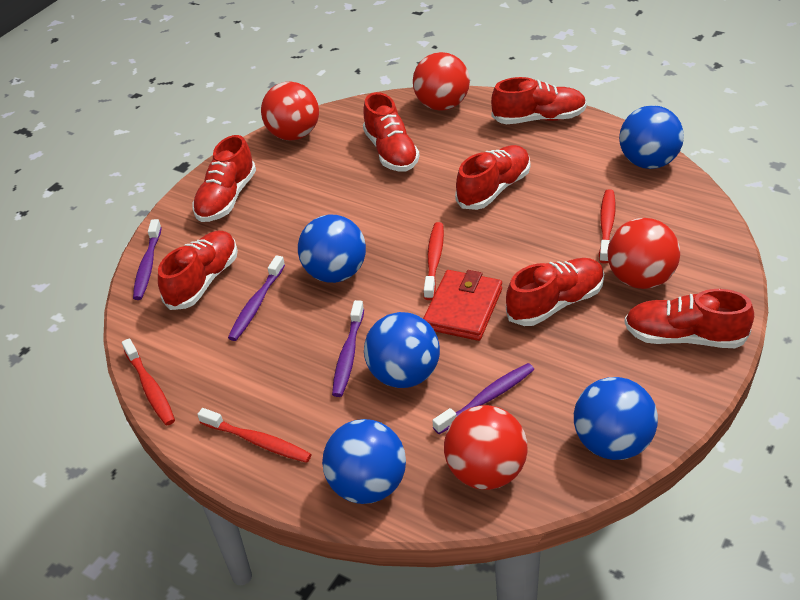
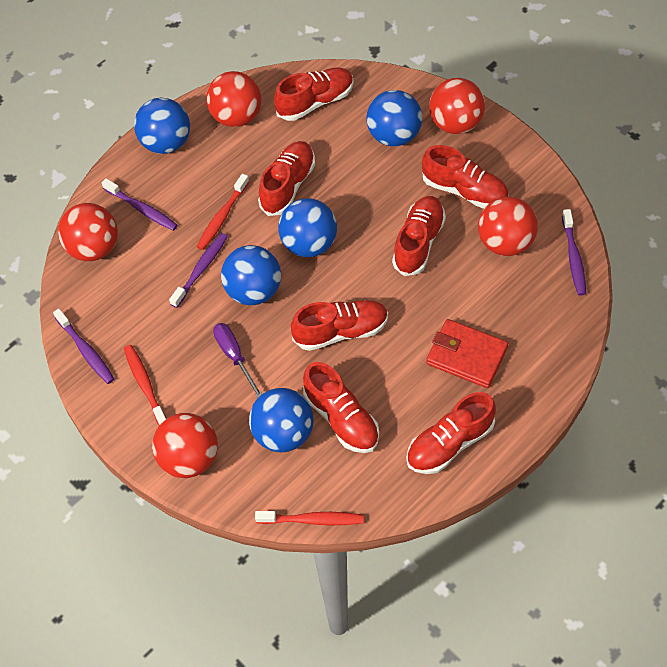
purple screwdriver: none = 0 -> [213,323,262,398] = 1
red ball: [261,82,319,141] [413,52,470,111] [444,405,528,490] [607,218,680,289] = 4 -> [58,203,118,261] [152,413,218,478] [206,71,261,127] [429,78,485,134] [478,197,538,256] = 5
red toothbrush: [122,338,175,426] [197,408,312,463] [424,222,444,300] [599,189,615,264] = 4 -> [124,345,167,425] [197,174,249,250] [255,511,364,525] = 3

